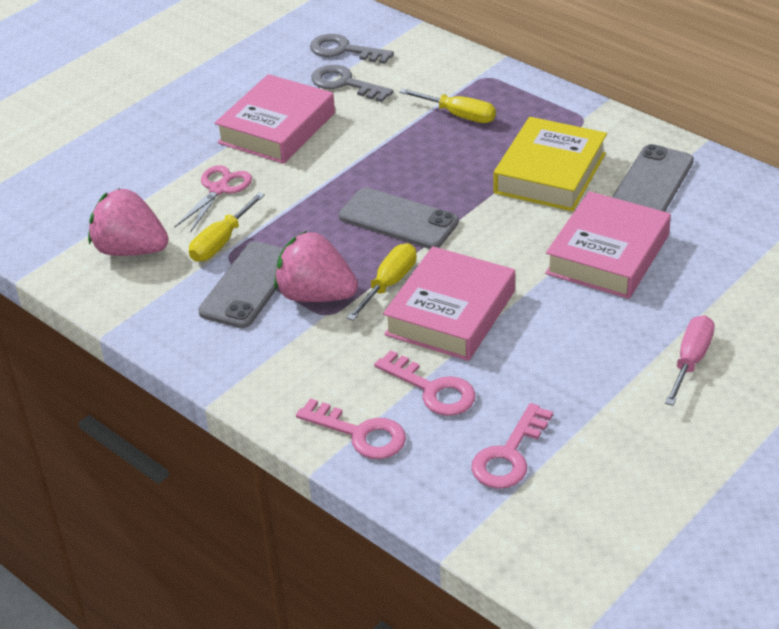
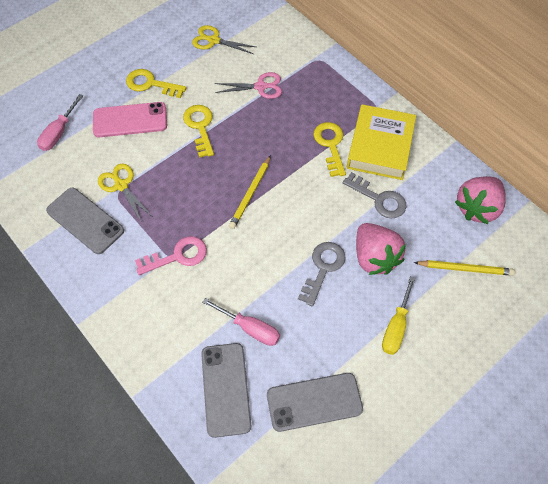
pink book: [215,74,335,164] [383,246,515,361] [545,191,671,299] = 3 -> none = 0
pink key: [296,398,406,459] [374,350,476,416] [471,403,553,489] = 3 -> [135,236,207,275] = 1
pink phone: none = 0 -> [93,102,167,137] = 1
pink screwdriver: [665,315,715,406] = 1 -> [37,94,83,151] [202,298,280,346] = 2
yellow key: none = 0 -> [126,69,186,98] [183,105,214,158] [313,122,346,177] = 3
yellow pencil: none = 0 -> [229,155,271,229] [414,260,515,276] = 2
yellow scissors: none = 0 -> [98,164,153,221] [192,25,256,54] = 2
yellow screwdriver: [189,192,265,262] [347,243,417,321] [399,88,496,123] = 3 -> [382,276,415,355] = 1

